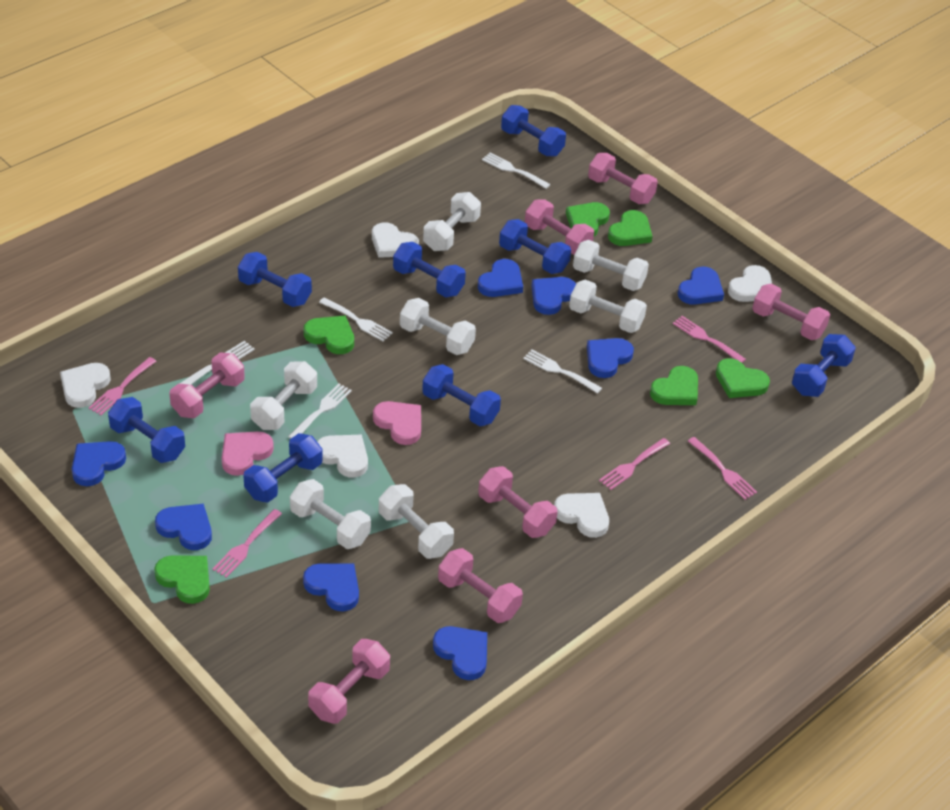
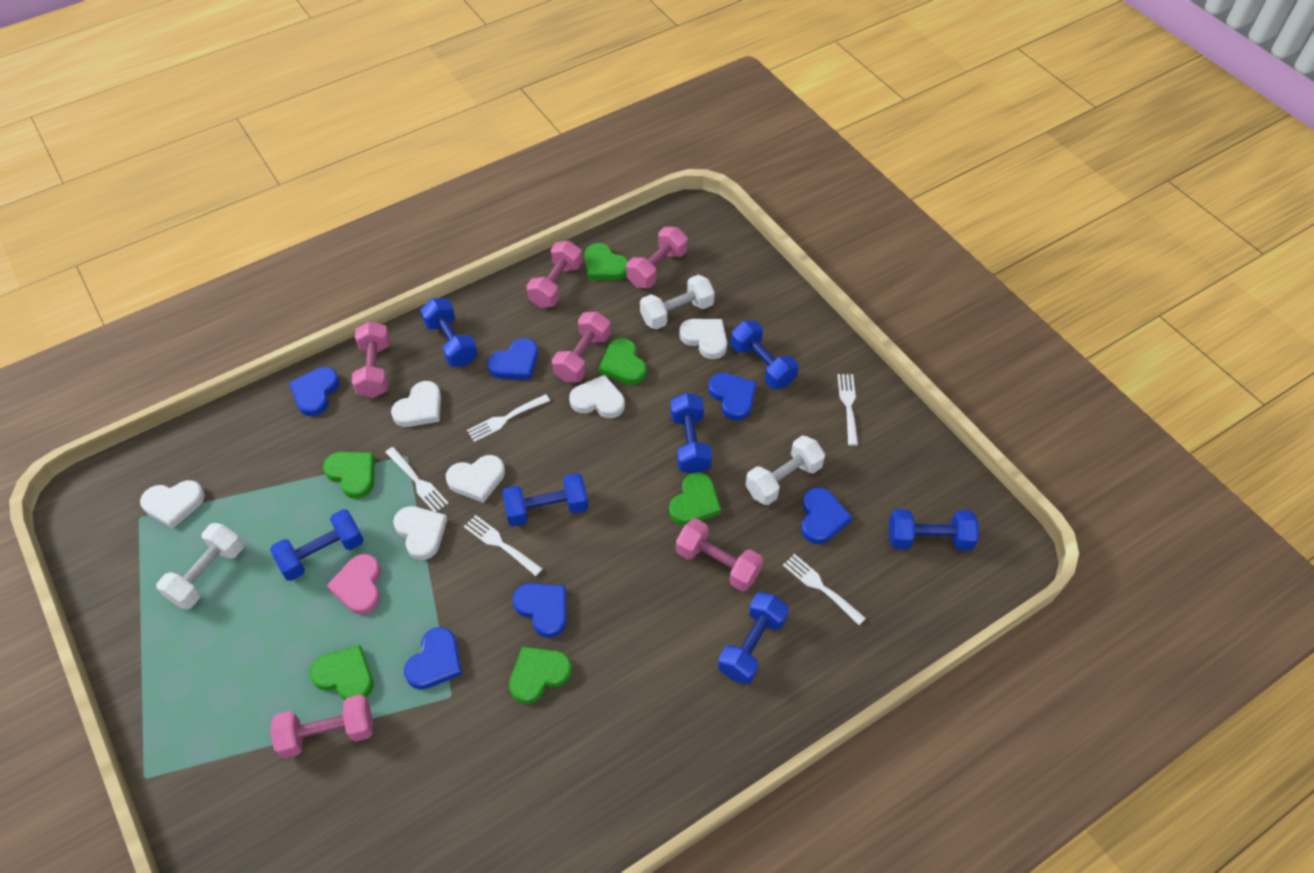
blue dumbbell: [108,397,185,463] [238,252,312,307] [243,433,323,502] [393,242,466,297] [422,364,501,426] [499,219,571,274] [501,105,566,157] [792,334,856,397] = 8 -> [270,509,364,581] [420,298,478,367] [502,473,588,526] [670,393,712,473] [718,592,789,684] [731,320,798,389] [889,509,979,551] = 7
blue heart: [72,441,126,486] [155,504,212,550] [303,563,359,612] [433,626,487,680] [478,259,523,297] [531,277,576,315] [587,338,634,378] [678,267,724,305] = 8 -> [289,367,340,416] [404,627,462,690] [487,338,538,380] [512,583,567,638] [708,373,757,421] [801,487,852,544] = 6
pink dumbbell: [169,352,245,418] [308,639,390,724] [438,548,523,623] [478,466,557,538] [525,200,594,255] [588,153,658,204] [752,284,830,340] = 7 -> [270,695,373,759] [352,321,390,398] [527,241,582,308] [552,311,611,382] [626,227,688,288] [676,519,763,591] = 6
pink fork: [89,357,156,415] [212,509,282,578] [599,438,670,490] [673,316,746,363] [688,437,757,500] = 5 -> none = 0
pink heart: [222,431,274,476] [373,401,421,445] = 2 -> [327,554,381,614] = 1
white dumbbell: [250,361,317,430] [290,479,371,549] [379,484,454,559] [400,298,476,355] [423,192,481,251] [569,279,647,333] [573,240,649,291] = 7 -> [156,523,243,609] [640,275,715,330] [745,435,825,505] = 3
white heart: [60,363,111,408] [317,435,368,478] [372,222,419,258] [554,493,609,538] [728,265,772,302] = 5 -> [140,480,205,529] [391,381,441,427] [393,506,448,560] [446,455,505,503] [569,375,625,418] [679,319,727,359] = 6

